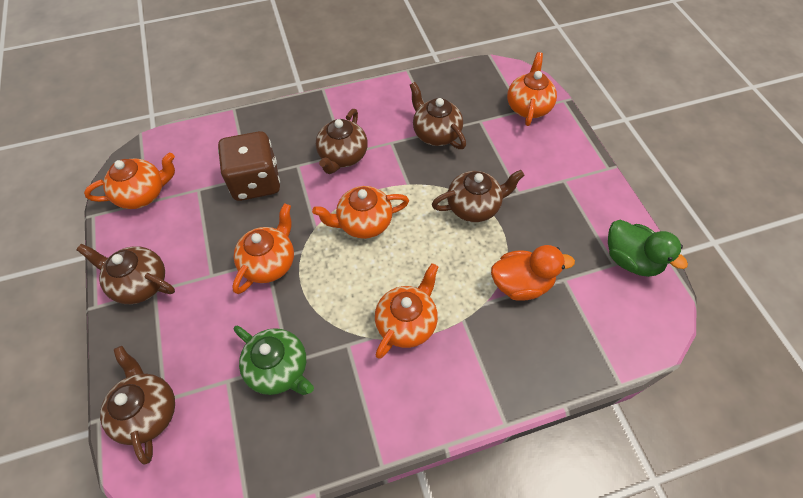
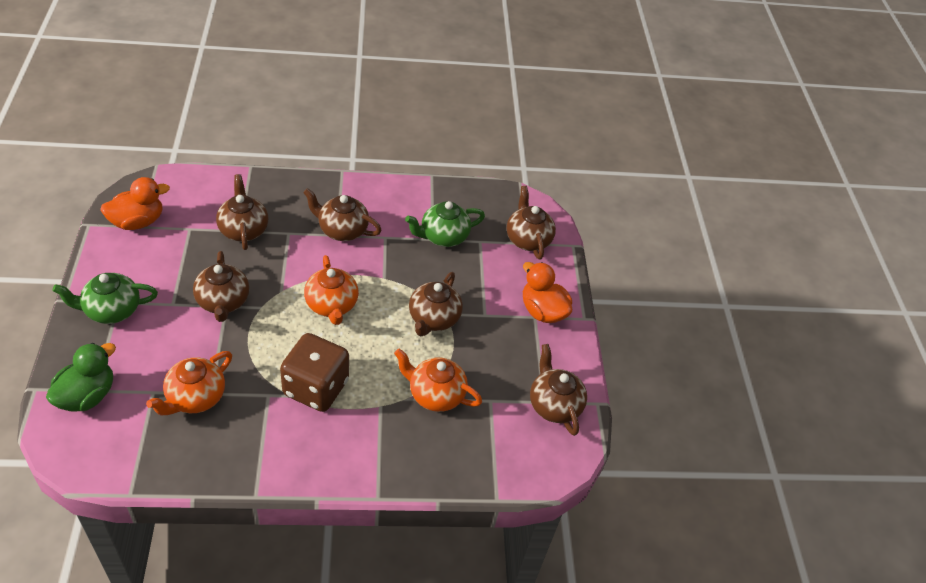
brown teapot: [76,244,175,304] [100,346,175,465] [316,109,368,174] [410,82,466,149] [432,170,525,222] = 5 -> [193,251,249,322] [216,174,268,250] [303,188,382,241] [409,272,463,336] [507,186,556,259] [530,344,587,436] = 6
green teapot: [234,326,314,395] = 1 -> [52,273,158,324] [405,201,485,247] = 2
orange duck: [491,245,575,301] = 1 -> [100,177,170,230] [523,262,572,323] = 2
orange teapot: [84,153,175,209] [232,203,294,294] [312,186,409,239] [375,263,438,359] [507,52,557,126] = 5 -> [146,351,232,415] [304,255,359,325] [394,349,482,412] = 3

